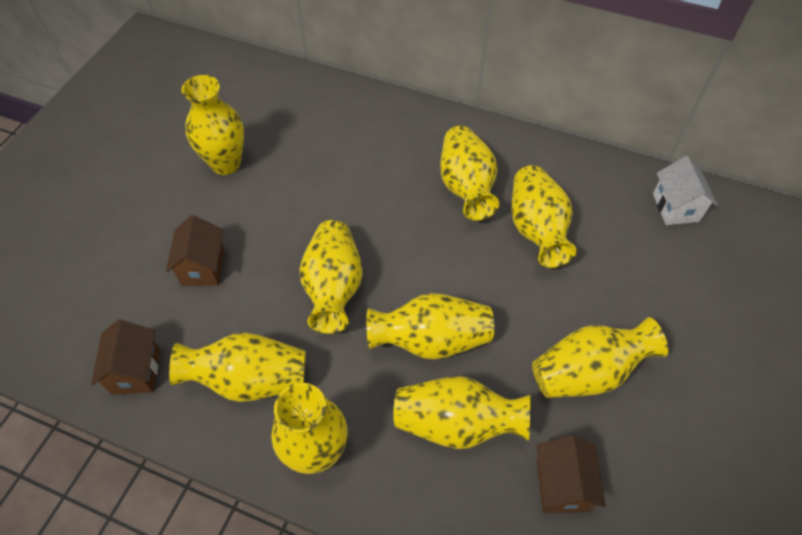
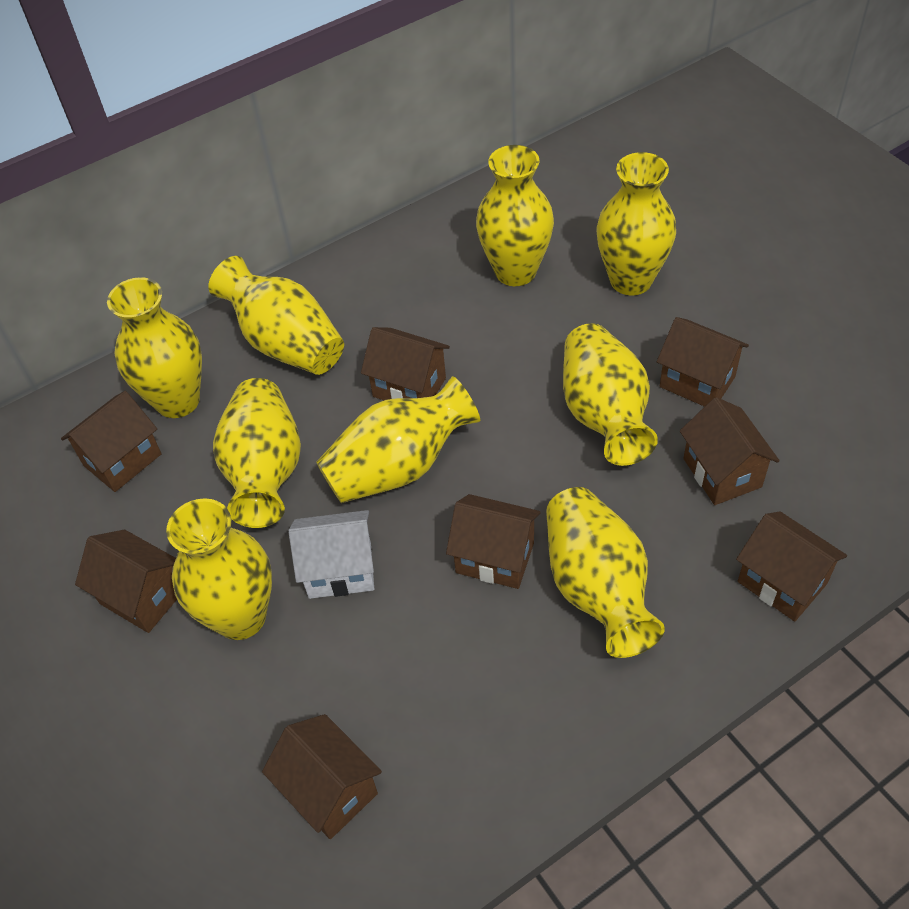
brown house: [91,320,160,395] [166,215,224,286] [537,435,606,513] = 3 -> [61,391,162,492] [75,530,177,633] [262,714,382,839] [361,327,450,400] [446,494,541,589] [657,317,749,407] [680,397,780,505] [736,511,847,621] = 8

